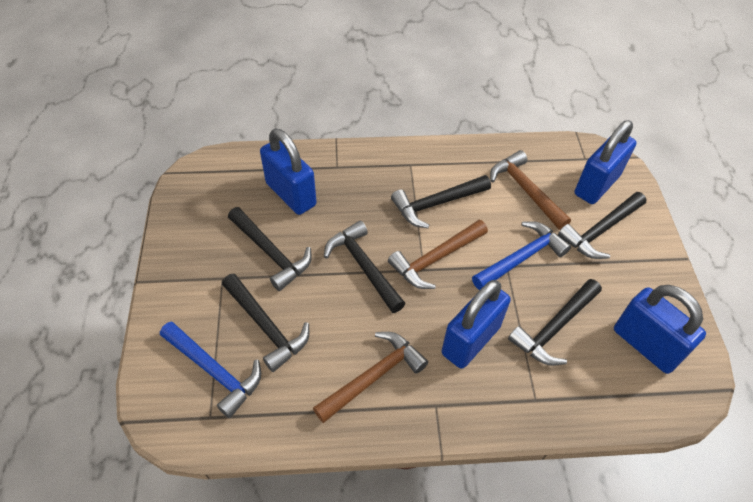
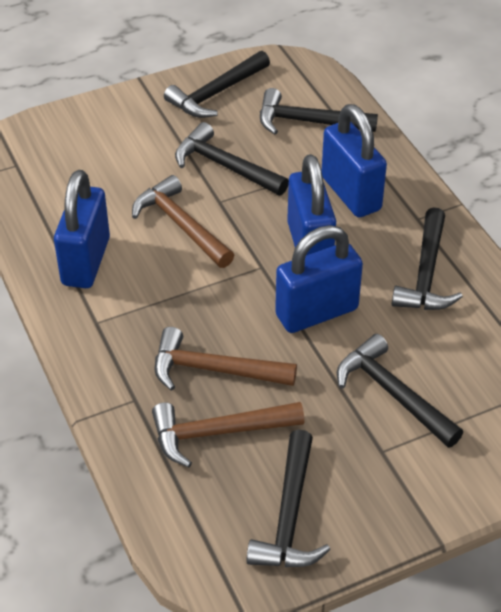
blue hammer: [160,322,261,418] [472,221,571,290] = 2 -> none = 0

